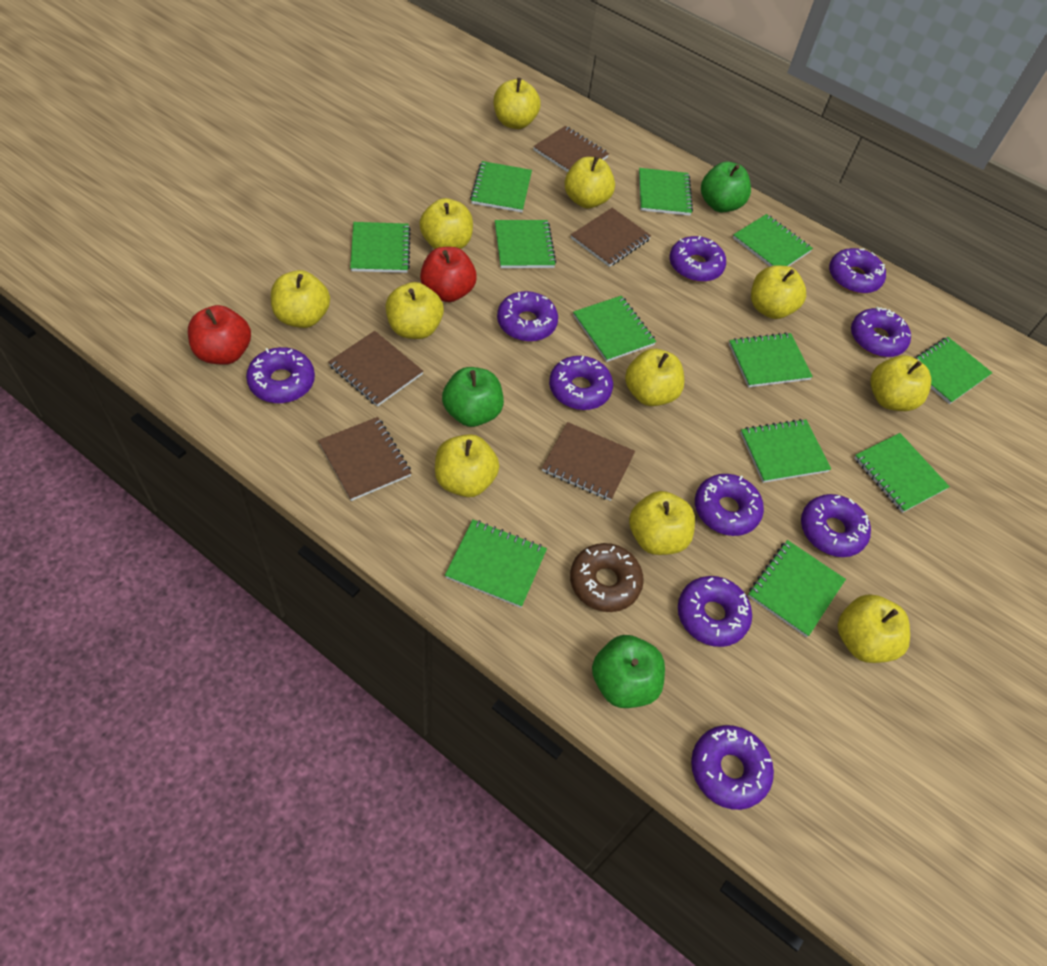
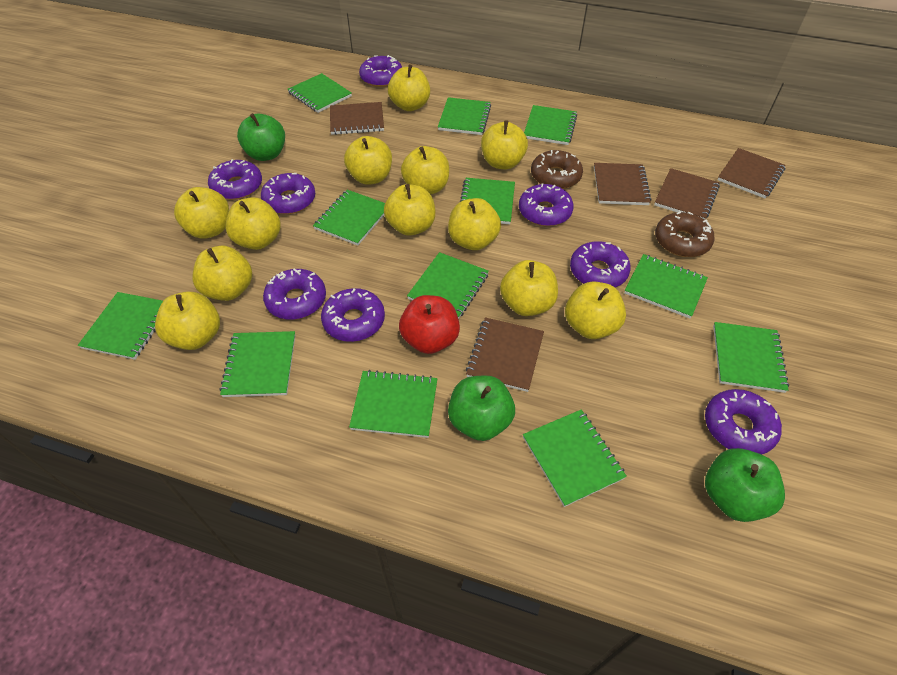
brown donut: [570,543,644,612] = 1 -> [531,150,583,189] [655,211,715,257] = 2
purple donut: [246,347,315,403] [497,291,558,342] [549,356,613,410] [670,236,726,282] [678,576,752,647] [691,725,774,810] [695,474,764,536] [801,494,871,557] [829,248,886,293] [851,307,911,357] = 10 -> [208,159,262,200] [261,173,315,214] [263,268,326,320] [321,288,385,342] [359,55,402,87] [519,183,574,226] [570,241,631,287] [705,389,782,454] = 8
red apple: [188,305,251,365] [420,247,477,302] = 2 -> [399,295,460,354] = 1
yellow apple: [271,270,330,328] [385,282,444,339] [419,198,473,249] [435,434,499,497] [494,78,541,129] [565,156,615,208] [625,349,684,406] [629,491,695,555] [751,265,806,319] [838,594,910,663] [870,355,931,411] = 11 -> [155,292,220,350] [174,187,229,239] [193,246,252,301] [225,197,281,250] [344,136,392,185] [384,184,435,236] [388,65,430,111] [401,146,449,194] [448,198,501,250] [481,120,528,169] [500,260,558,316] [565,281,626,339] = 12

